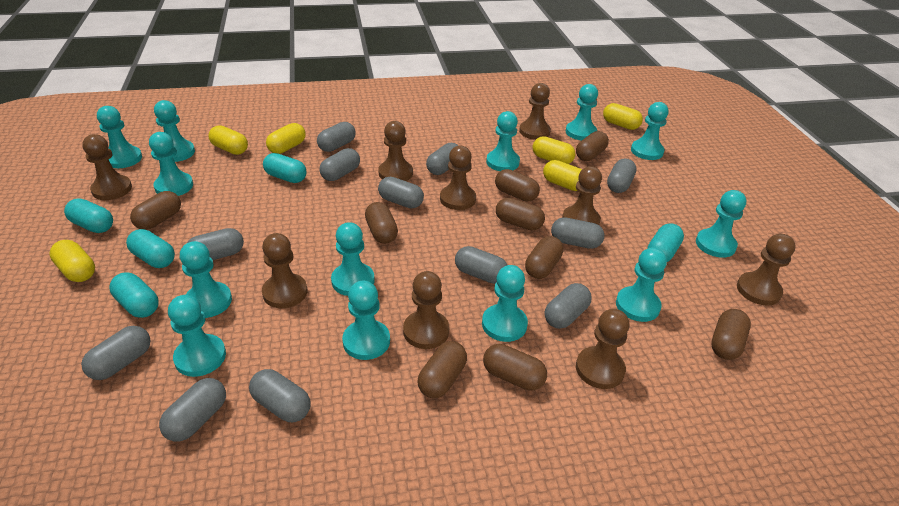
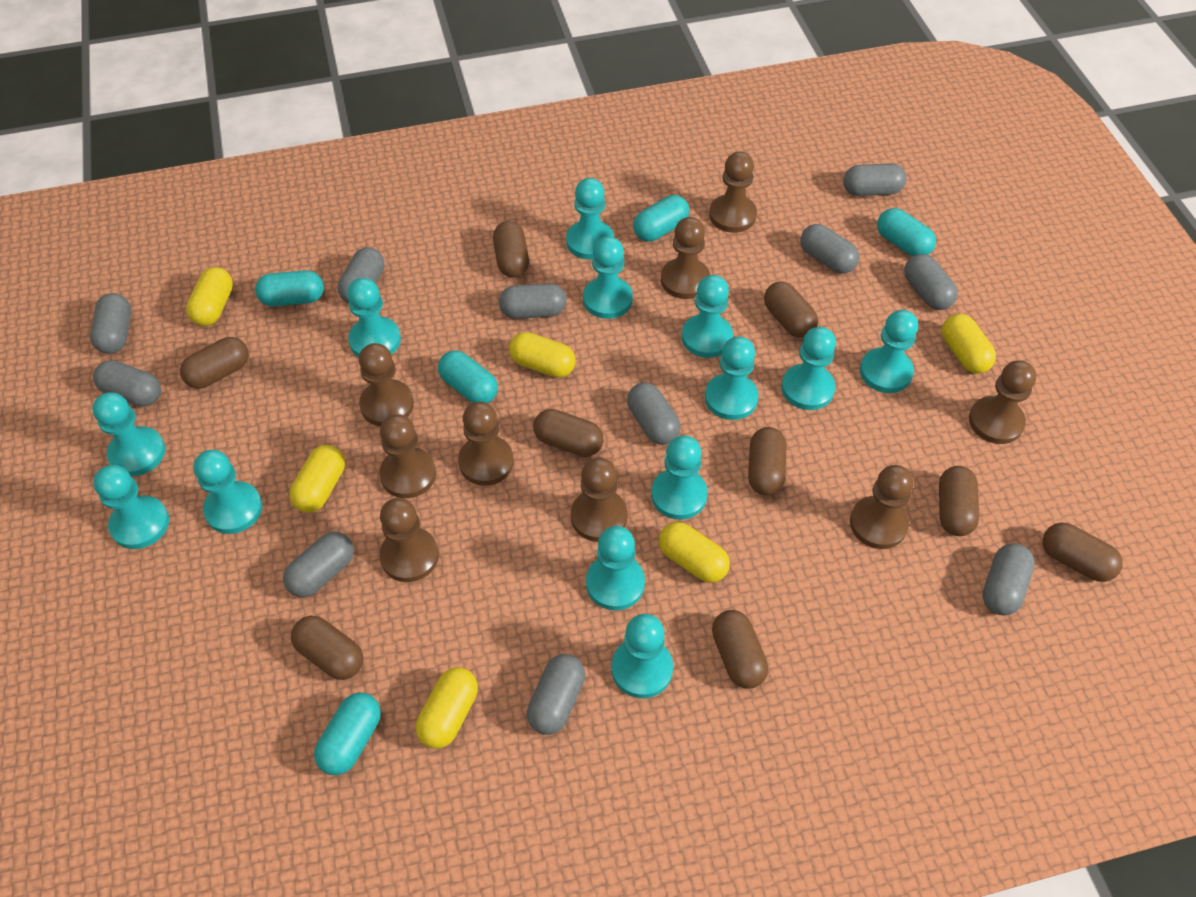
grey capsule: [81,326,150,380] [159,378,226,442] [187,228,244,260] [249,369,310,422] [317,122,356,152] [320,148,360,181] [378,177,424,209] [426,143,459,175] [455,246,507,284] [545,283,592,329] [551,217,604,249] [607,158,637,193] = 12 -> [90,293,131,354] [93,360,161,407] [283,532,354,597] [338,247,384,303] [499,283,567,319] [527,654,585,735] [627,383,680,445] [800,224,859,274] [843,163,906,196] [904,254,958,310] [983,543,1035,615] = 11

